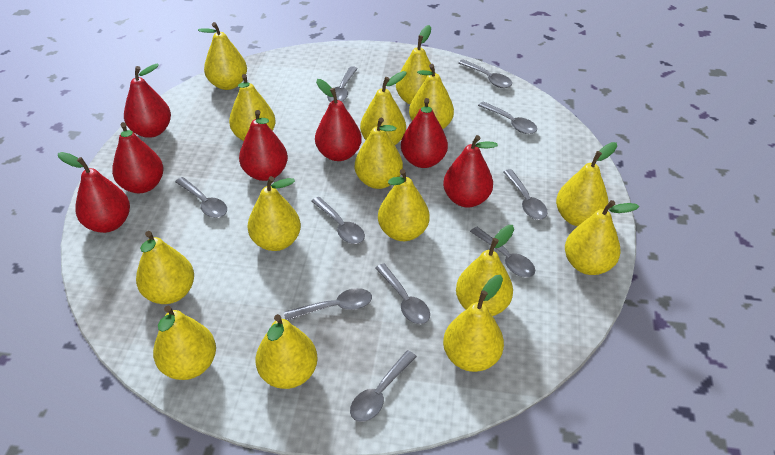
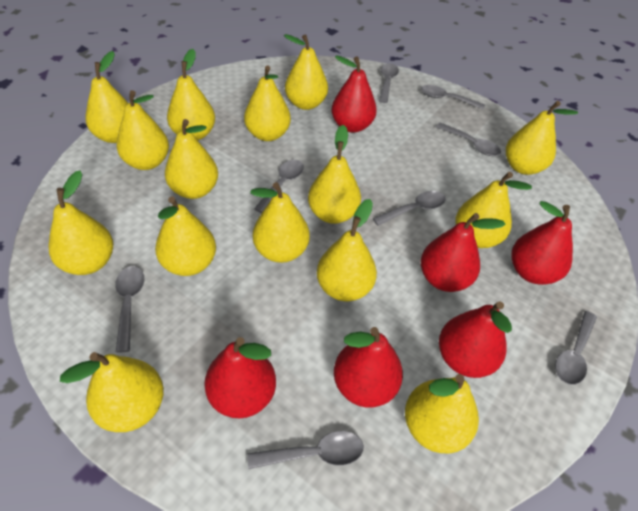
grey spoon: [175,177,227,218] [284,288,372,320] [311,197,365,244] [327,66,358,102] [350,350,417,422] [375,263,430,324] [458,60,512,88] [470,227,535,278] [478,101,537,134] [504,169,548,220] = 10 -> [115,266,144,352] [247,431,364,469] [254,160,304,213] [373,191,445,226] [379,63,399,103] [421,85,485,110] [436,122,501,156] [555,311,597,385] = 8
red pear: [58,152,130,233] [112,122,164,193] [124,64,171,138] [239,110,288,181] [315,79,362,161] [401,98,448,168] [443,135,498,207] = 7 -> [204,337,276,418] [332,55,377,133] [334,327,403,408] [421,213,506,292] [439,301,512,378] [511,201,573,285] = 6

